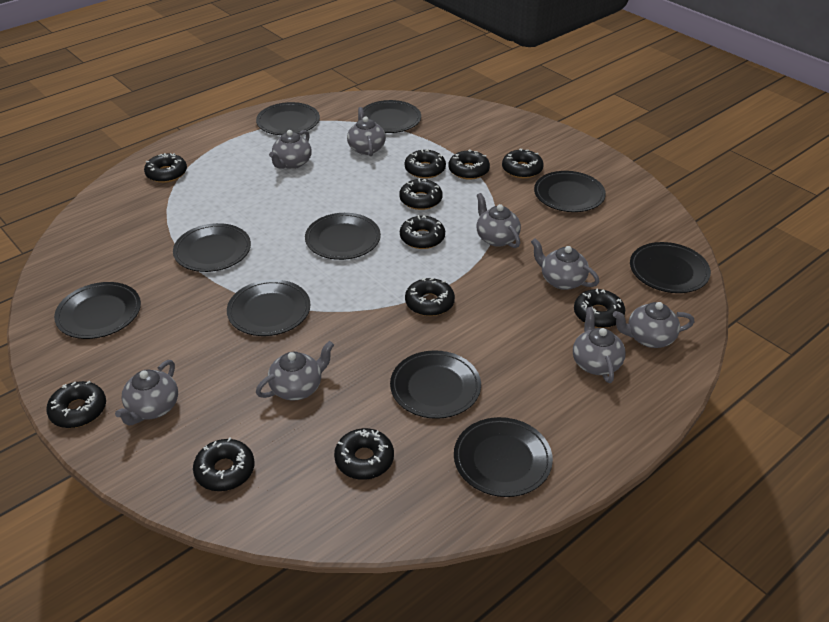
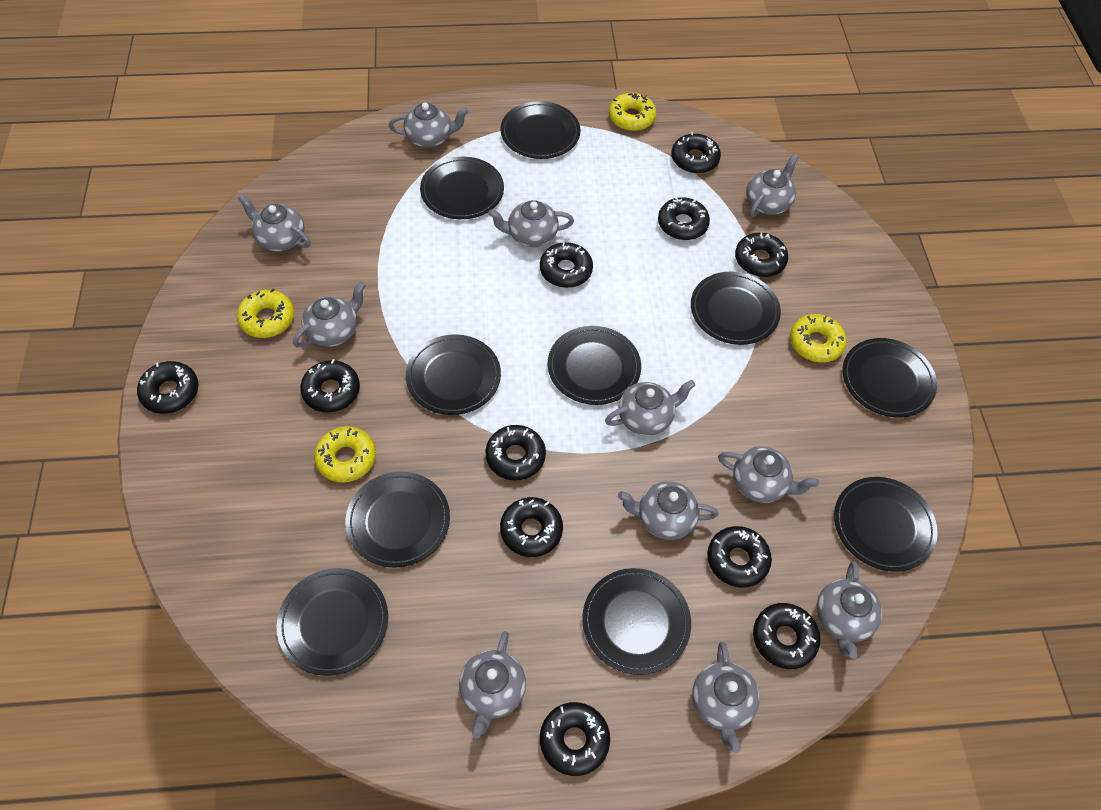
grey teapot: [115,360,178,425] [256,341,334,401] [269,130,312,169] [347,107,386,156] [477,193,521,248] [531,238,599,290] [573,307,626,383] [613,302,695,348] = 8 -> [238,194,311,251] [293,281,365,347] [389,103,469,148] [459,631,526,739] [488,200,574,247] [605,380,695,436] [618,481,718,540] [692,642,760,753] [718,446,819,503] [746,154,799,217] [817,561,882,659] = 11
yellow donut: none = 0 -> [237,289,294,338] [314,426,376,483] [609,93,657,131] [790,314,847,363] = 4

